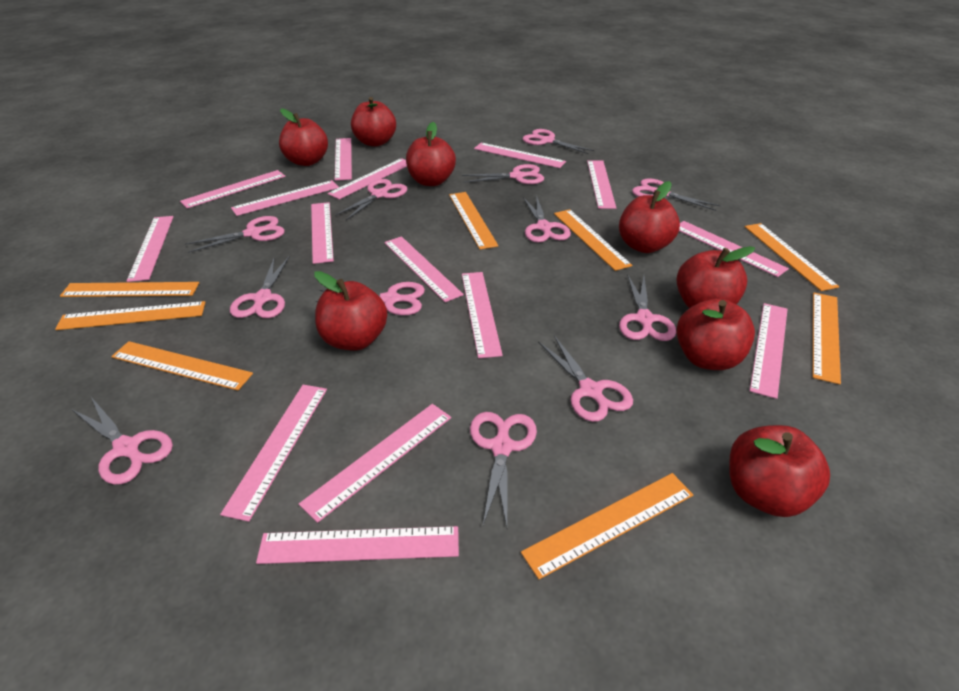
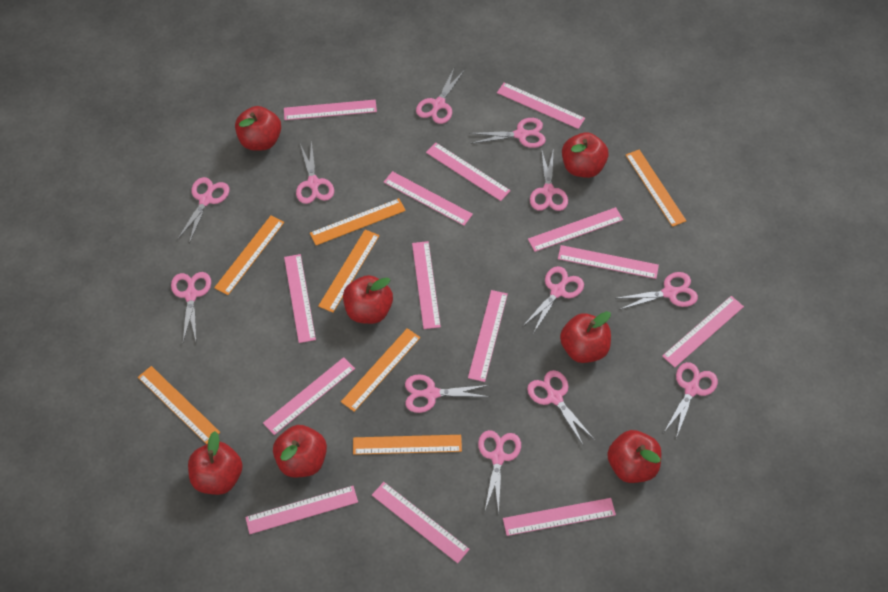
orange ruler: [55,301,206,330] [60,282,199,297] [111,341,253,391] [449,192,498,250] [521,473,693,580] [554,209,632,271] [745,223,839,291] [813,293,841,384] = 8 -> [138,366,220,444] [214,216,284,295] [310,198,406,245] [318,229,380,313] [341,328,421,412] [353,435,462,455] [626,150,687,227] = 7
pink ruler: [127,216,174,282] [180,170,286,208] [220,385,327,522] [231,180,339,216] [256,526,459,564] [299,404,451,523] [311,202,334,264] [327,158,407,199] [334,138,352,181] [384,236,464,302] [462,272,503,358] [474,143,566,168] [587,160,616,209] [679,221,789,277] [749,303,788,399] = 15 -> [245,486,358,534] [263,357,355,435] [284,100,377,120] [284,254,316,343] [372,482,470,563] [384,171,473,226] [412,241,441,329] [426,143,511,201] [468,290,508,382] [497,82,585,129] [503,498,616,536] [528,207,623,252] [558,245,659,279] [662,296,744,367] = 14
red apple: [279,109,328,166] [314,271,387,351] [351,97,396,147] [406,122,456,186] [619,181,680,253] [676,298,755,370] [677,246,755,308] [729,425,830,517] = 8 -> [188,431,243,495] [235,106,281,151] [273,425,327,477] [343,275,393,324] [560,311,611,363] [562,132,609,178] [607,430,661,483] = 7

